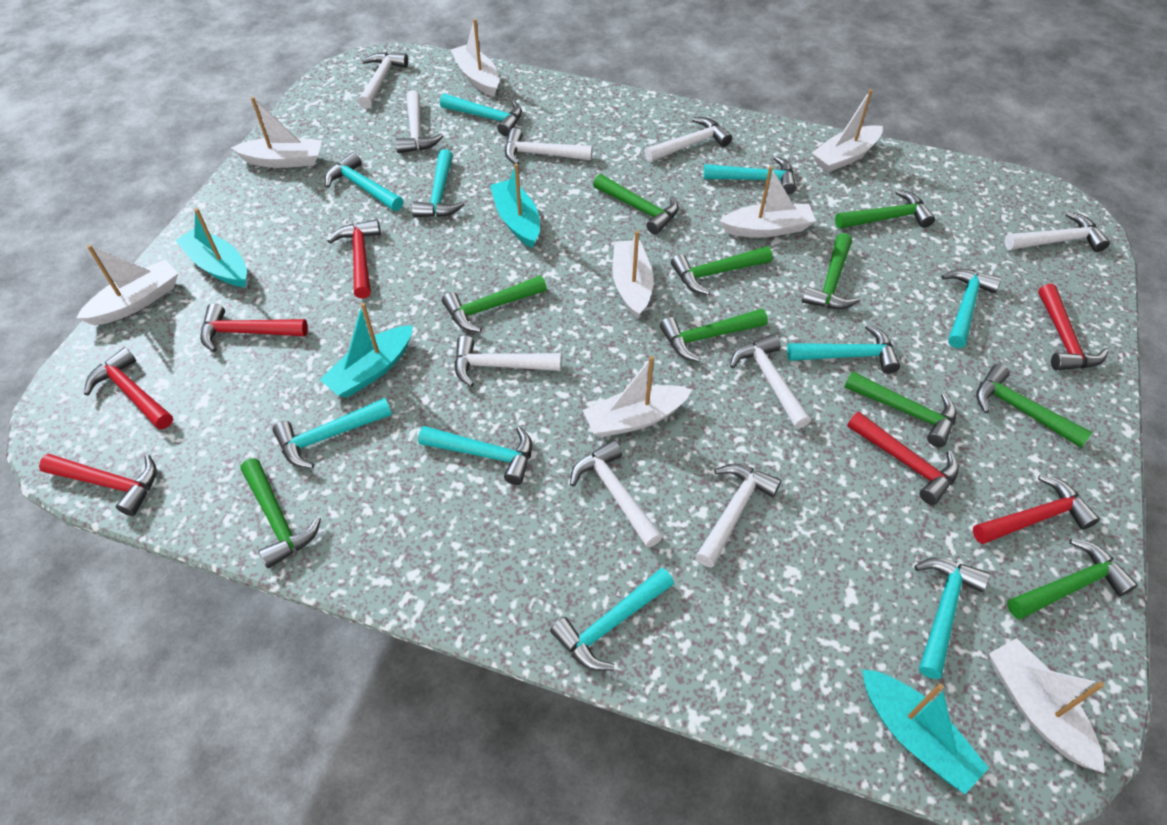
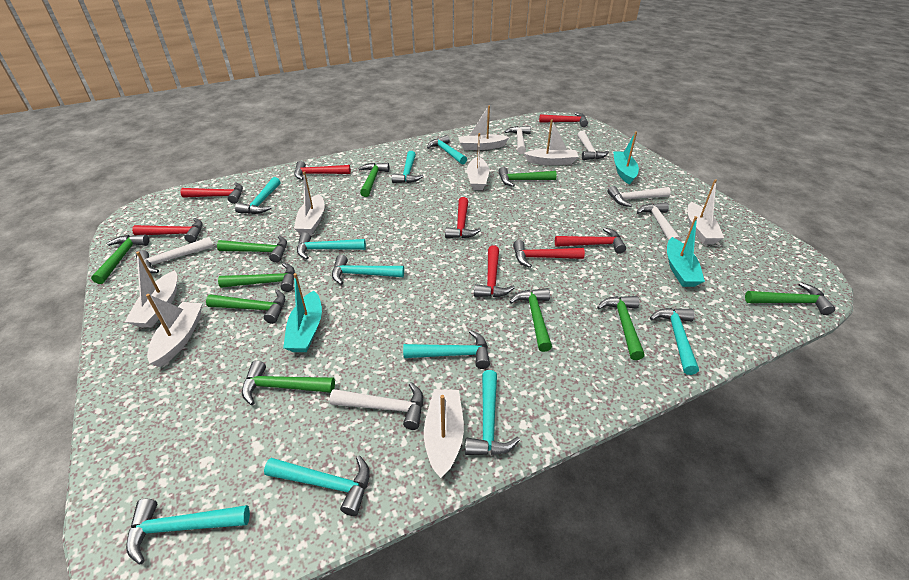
red hammer: [39,454,157,516] [84,347,173,430] [200,303,308,352] [328,219,381,299] [847,412,959,505] [973,475,1100,544] [1038,284,1109,370] = 7 -> [132,218,203,243] [180,182,243,204] [294,161,351,180] [445,197,481,238] [474,245,515,297] [513,240,585,268] [539,112,588,127] [555,227,626,254] = 8
turquoise boat: [175,208,247,287] [319,303,413,398] [490,164,540,248] [862,669,989,794] = 4 -> [283,273,322,352] [613,131,639,185] [667,216,705,287] = 3
white hammer: [358,52,408,109] [395,90,443,153] [455,336,561,387] [505,128,593,165] [570,440,663,548] [645,117,732,162] [696,464,781,567] [730,334,811,429] [1005,212,1110,252] = 9 -> [136,237,214,273] [330,382,423,430] [504,126,531,154] [577,131,609,160] [607,186,671,207] [637,202,681,241] = 6

